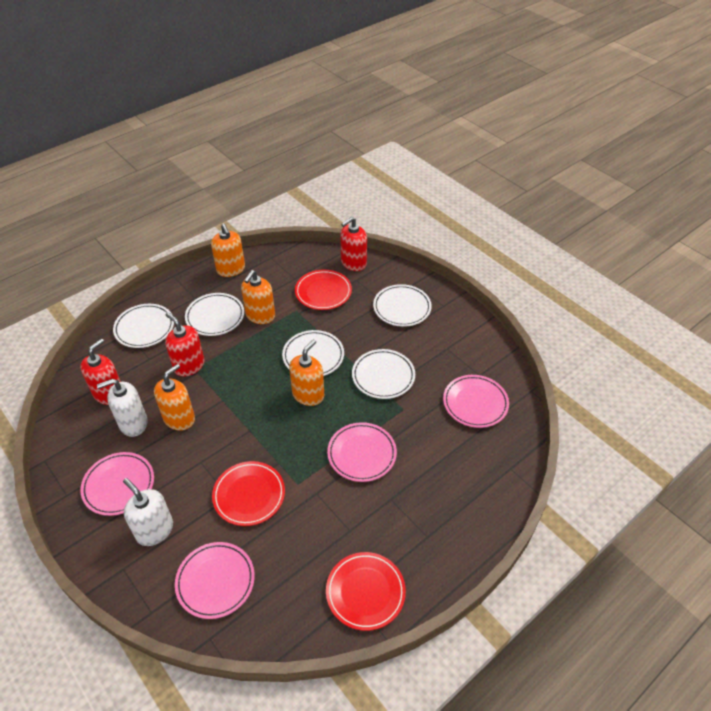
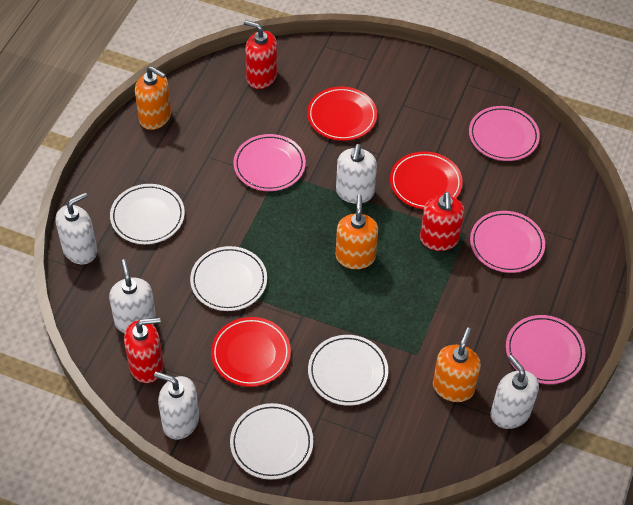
orange soap dispenser: [154,364,195,431] [211,224,245,277] [241,270,275,324] [289,340,324,406] = 4 -> [135,66,171,130] [336,194,378,269] [433,328,481,402] = 3
white plate: [113,304,174,348] [185,293,244,336] [282,330,344,376] [352,349,415,399] [373,284,432,327] = 5 -> [110,184,185,244] [190,246,267,311] [230,403,313,480] [308,335,388,406] = 4
white soap dispenser: [97,379,148,437] [123,478,173,546] = 2 -> [55,192,97,264] [109,259,156,333] [154,371,199,440] [336,144,377,204] [490,355,539,429] = 5

